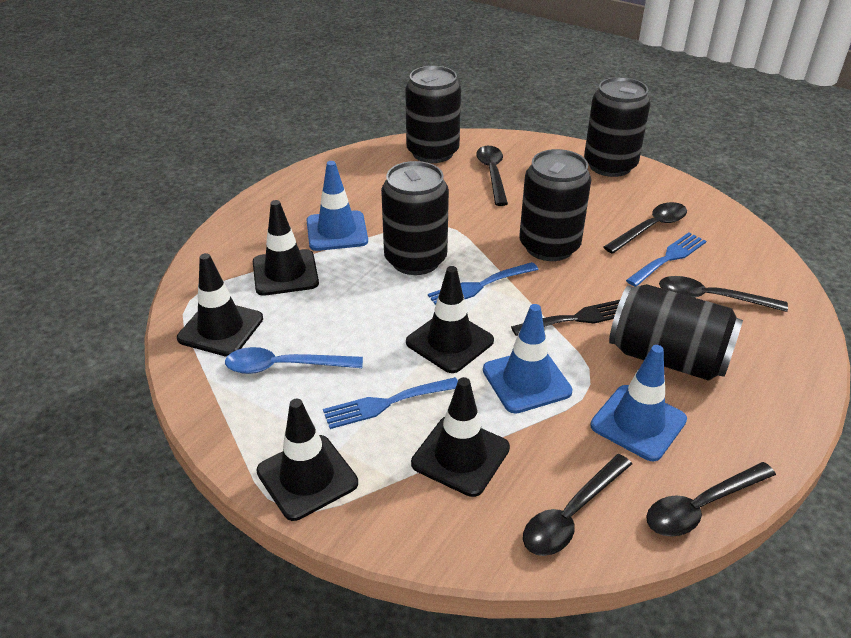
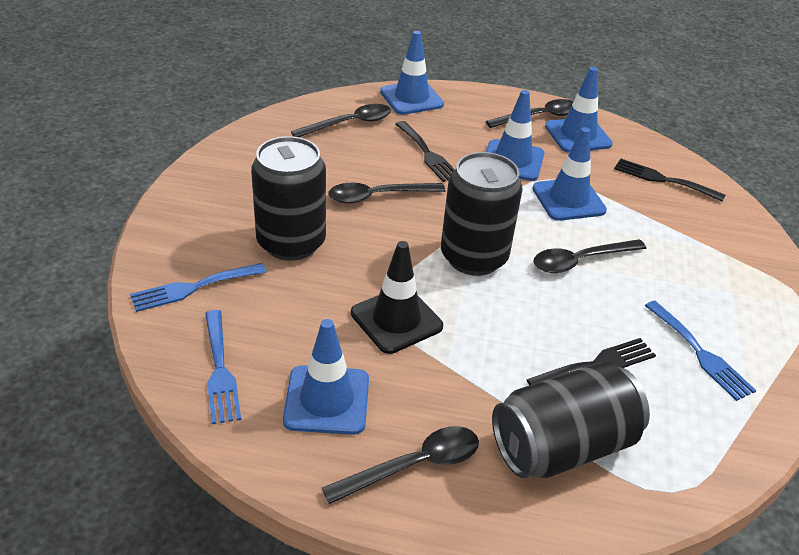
black can: [381,161,449,275] [405,66,461,163] [519,149,591,261] [584,77,651,177] [609,284,743,381] = 5 -> [251,136,326,261] [441,152,523,276] [492,362,650,478] = 3
black fork: [511,300,620,336] = 1 -> [396,121,455,182] [526,338,656,385] [614,159,725,202] = 3
black traffic cone: [177,253,263,357] [253,200,319,296] [256,399,358,521] [406,266,494,373] [411,377,510,497] = 5 -> [351,241,443,354] = 1
blue spoon: [225,347,363,374] = 1 -> none = 0
blue traffic cone: [307,161,368,251] [483,304,573,414] [590,345,687,461] = 3 -> [283,319,369,435] [380,31,444,115] [486,90,544,181] [532,127,607,221] [545,67,613,153] = 5

